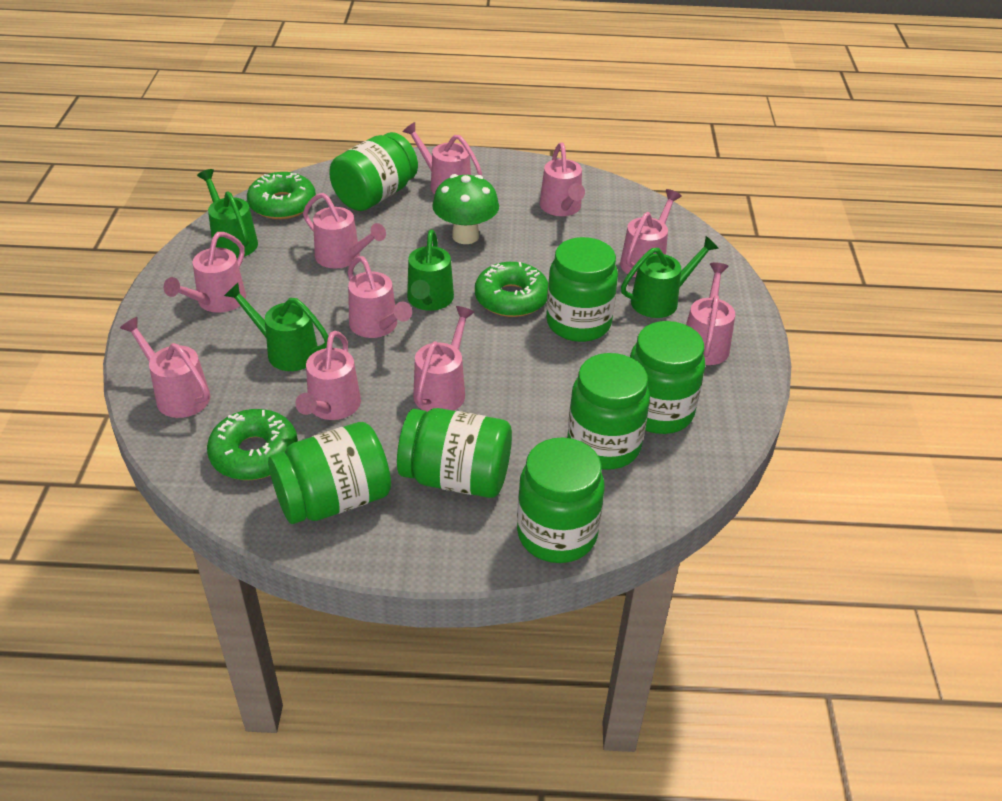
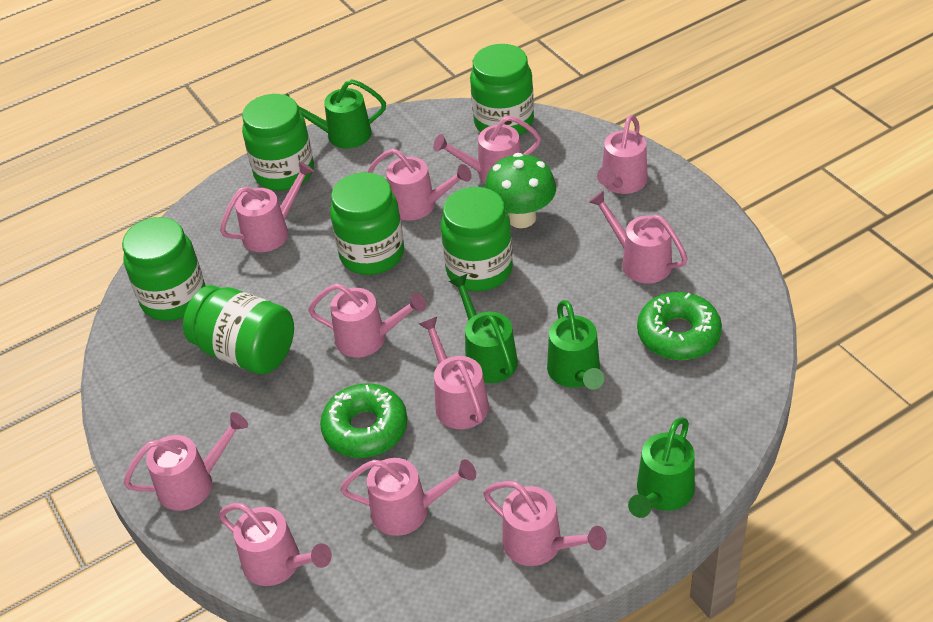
green donut: [207,409,298,480] [247,172,316,219] [475,262,548,317] = 3 -> [320,383,407,458] [637,292,722,360] = 2
green jar: [268,422,391,524] [329,132,418,211] [397,408,512,498] [517,437,605,563] [546,237,618,342] [567,353,650,470] [630,321,705,434] = 7 -> [122,217,205,321] [183,285,294,374] [242,94,314,191] [330,172,404,275] [441,187,513,291] [470,44,534,135] = 6
pink watering can: [120,317,210,418] [164,232,246,313] [295,331,361,420] [303,193,386,268] [348,256,412,338] [403,122,482,194] [413,306,475,412] [540,143,585,216] [620,189,682,277] [686,263,735,365] = 10 -> [123,412,248,511] [219,503,332,586] [220,162,315,252] [308,283,426,357] [340,458,476,536] [368,149,472,221] [419,316,489,429] [433,115,541,183] [483,481,607,566] [589,191,688,284] [597,115,648,194] = 11

